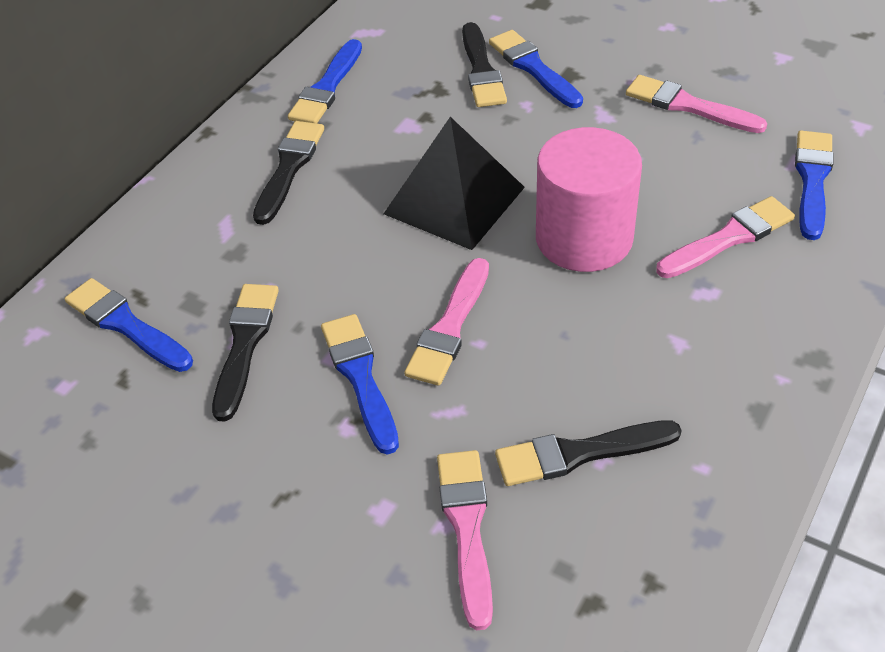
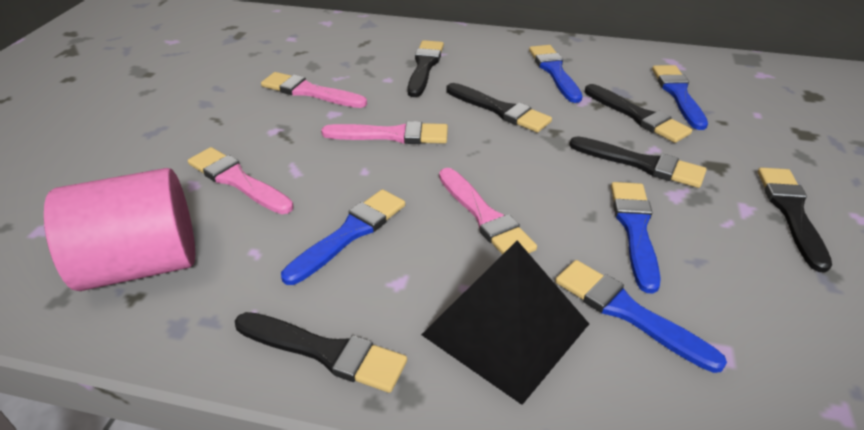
black brush: [212,284,279,422] [253,121,324,225] [462,22,507,107] [495,420,682,486] = 4 -> [235,312,407,393] [407,40,444,97] [447,83,552,133] [569,136,707,188] [585,84,692,143] [758,167,832,273] = 6

